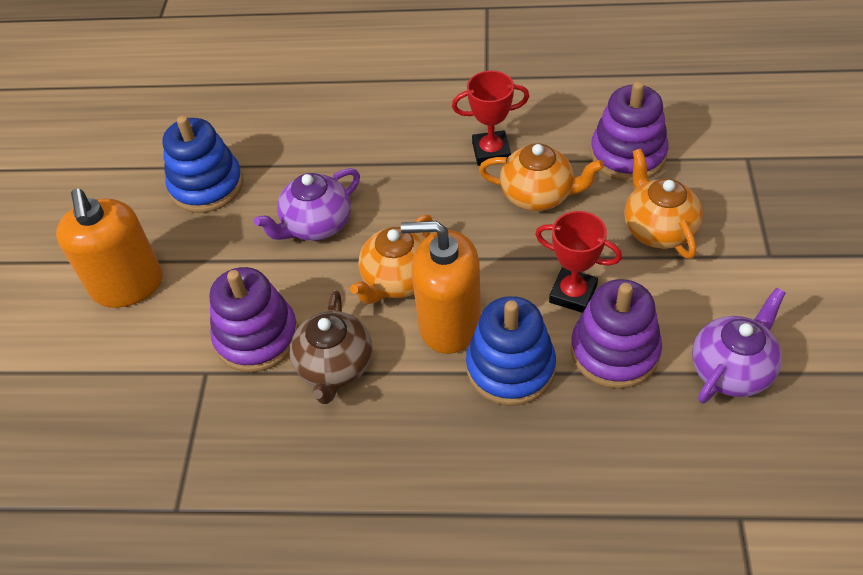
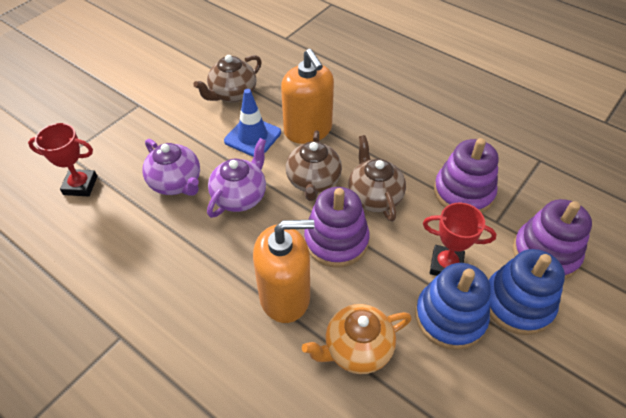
blue traffic cone: none = 0 -> [224,89,281,157] = 1
brown teapot: [290,290,372,404] = 1 -> [193,55,262,102] [286,130,342,201] [348,135,406,222] = 3
orange teapot: [350,215,433,304] [479,143,604,211] [624,149,703,259] = 3 -> [302,304,412,374] = 1

